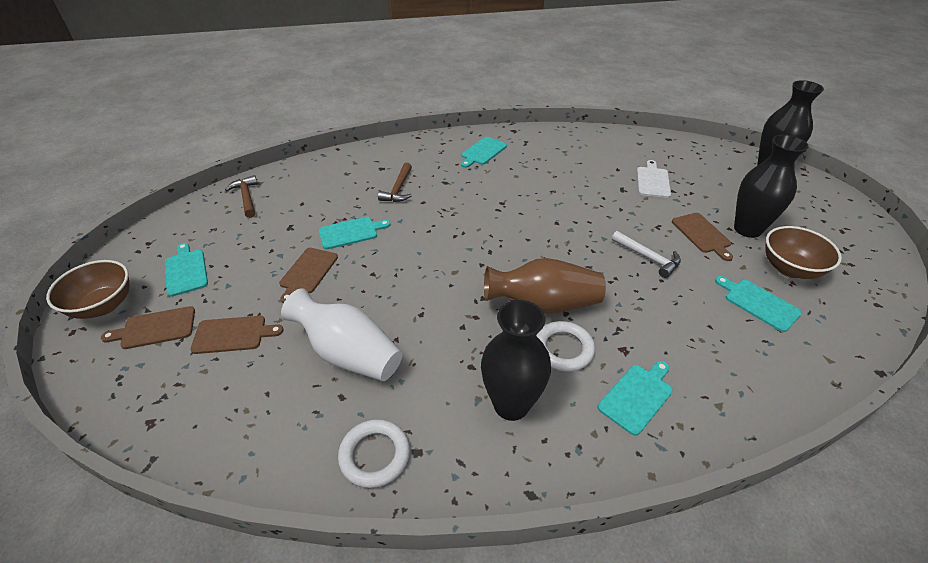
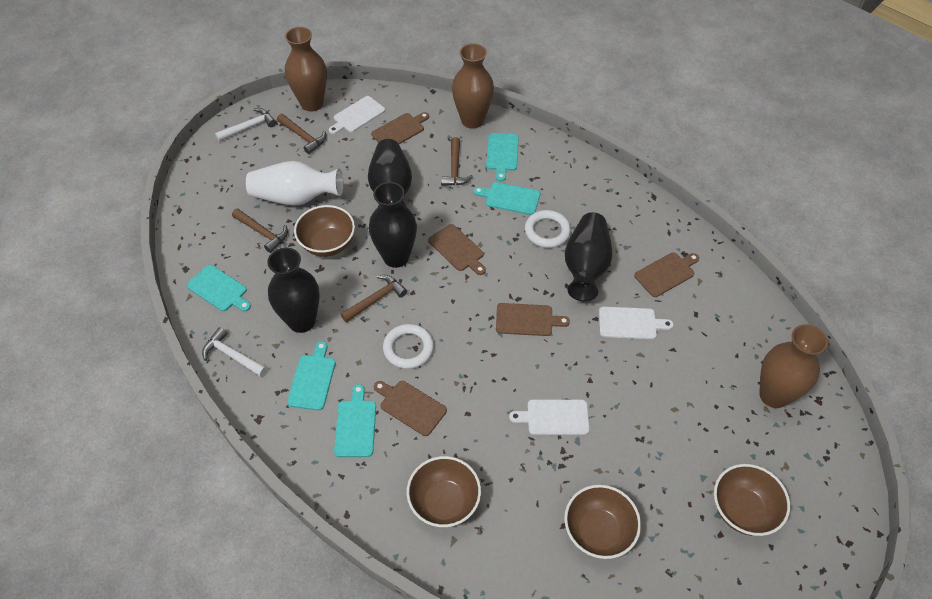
black vase: [481,300,551,421] [734,134,809,238] [757,80,824,166] = 3 -> [267,248,320,333] [368,139,412,207] [369,182,417,268] [565,212,612,302] = 4
brown bowl: [46,260,130,319] [766,226,842,279] = 2 -> [294,205,355,257] [407,456,481,527] [564,485,641,559] [714,464,790,536] = 4
brown cutting board: [101,306,195,349] [190,316,284,354] [279,248,338,303] [672,213,733,261] = 4 -> [371,112,429,144] [374,381,447,436] [428,224,486,275] [496,303,570,336] [634,252,699,297] = 5
brown hammer: [225,175,258,218] [378,163,412,202] = 2 -> [232,208,288,253] [277,114,326,154] [341,275,407,323] [441,137,473,186] = 4
brown vase: [484,258,606,314] = 1 -> [285,27,327,112] [452,43,494,129] [759,324,828,408] = 3
white cutting board: [637,160,671,198] = 1 -> [329,96,385,134] [509,399,589,435] [599,307,674,339] = 3
white hammer: [612,231,681,278] = 1 -> [202,327,267,377] [215,108,276,142] = 2

